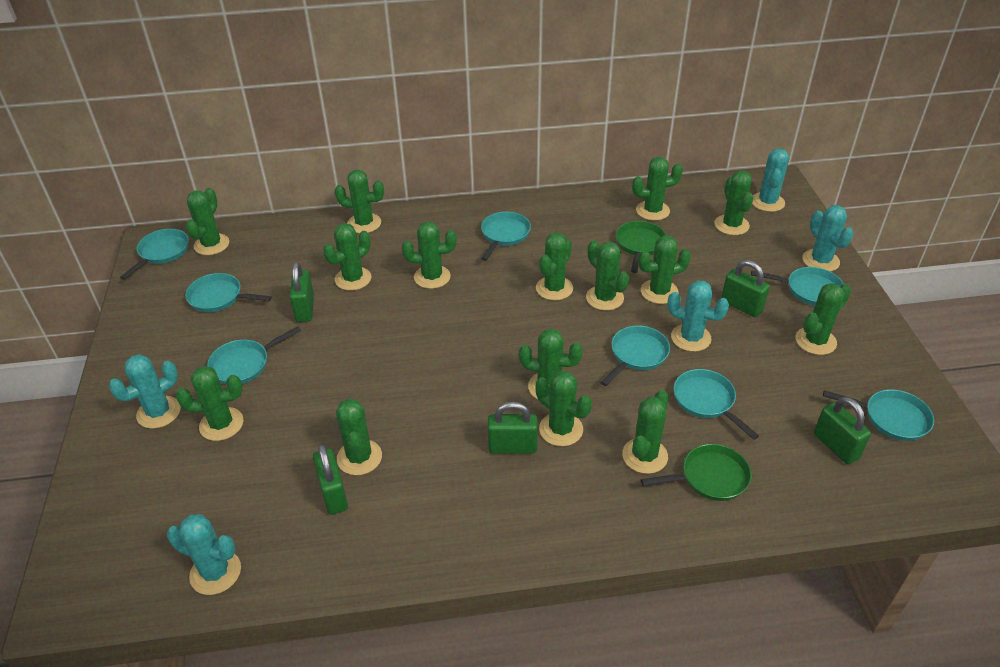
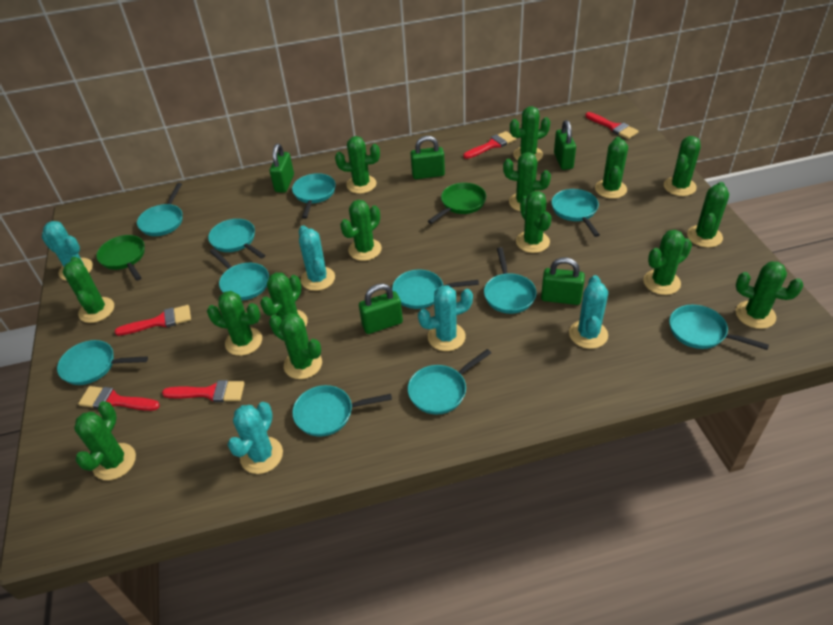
red brush: none = 0 -> [78,386,160,411] [115,305,191,336] [162,380,245,402] [463,131,516,159] [585,112,639,139] = 5
turquoise pan: [120,229,189,280] [185,273,272,312] [207,326,301,385] [481,212,531,261] [600,326,670,386] [673,369,759,440] [751,267,844,306] [823,389,934,441] = 8 -> [57,340,148,385] [137,183,183,236] [208,219,265,259] [210,249,269,300] [292,173,336,219] [292,385,392,437] [392,270,479,309] [408,349,491,415] [484,247,537,314] [551,189,600,237] [669,305,769,350] = 11

